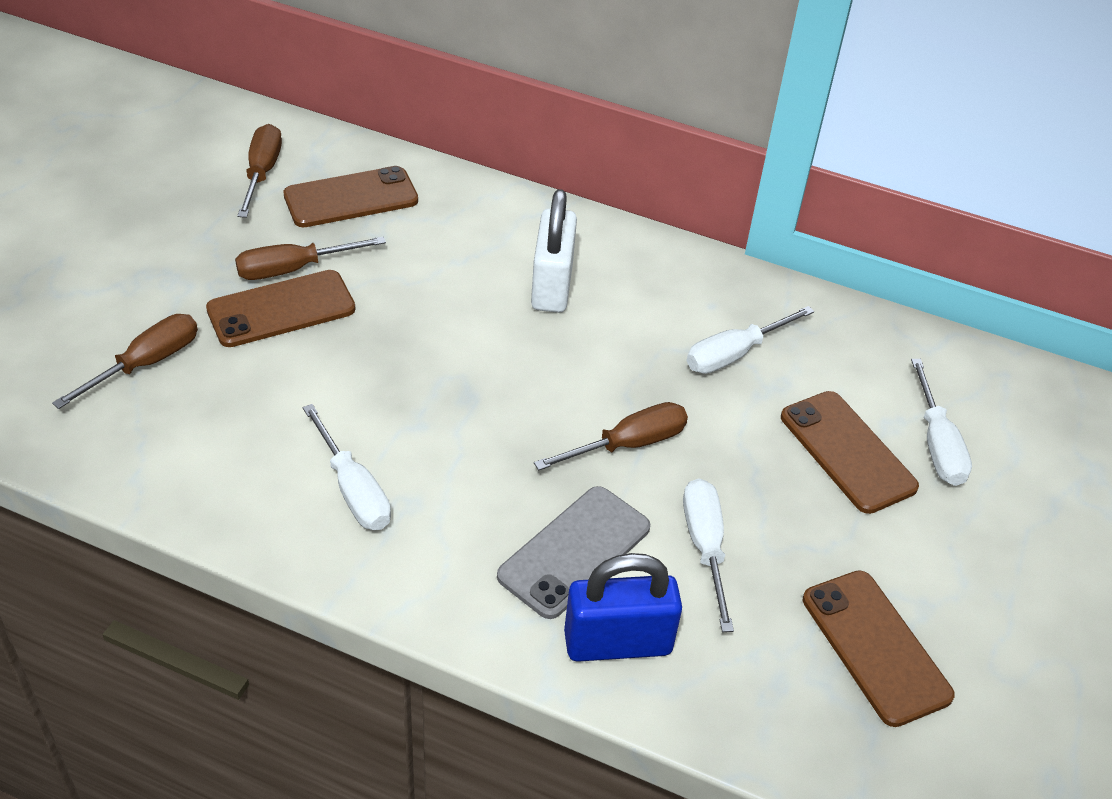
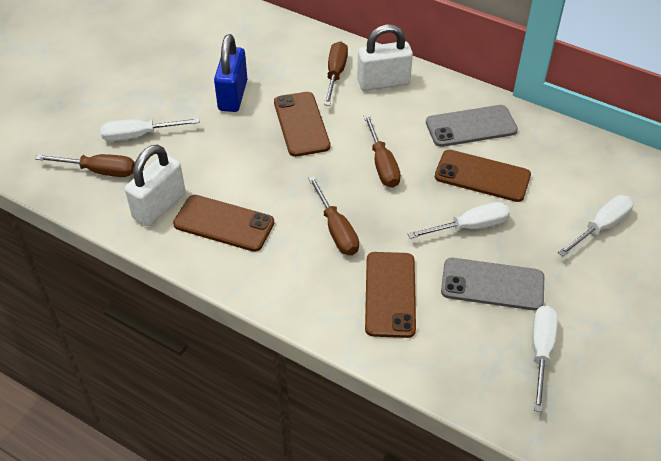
grey phone: [497,486,650,619] = 1 -> [426,105,518,147] [441,258,544,311] = 2
white padlock: [531,189,577,313] = 1 -> [125,145,186,226] [357,24,413,91] = 2

